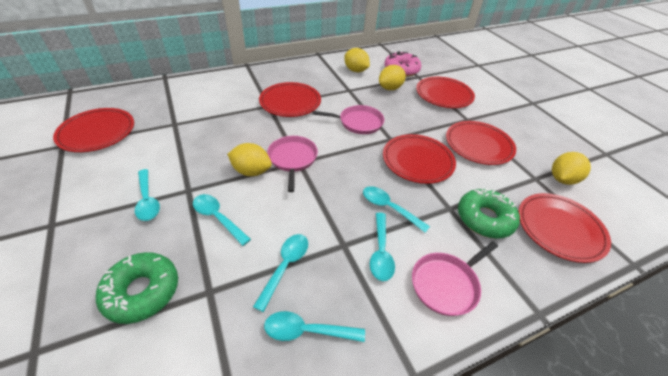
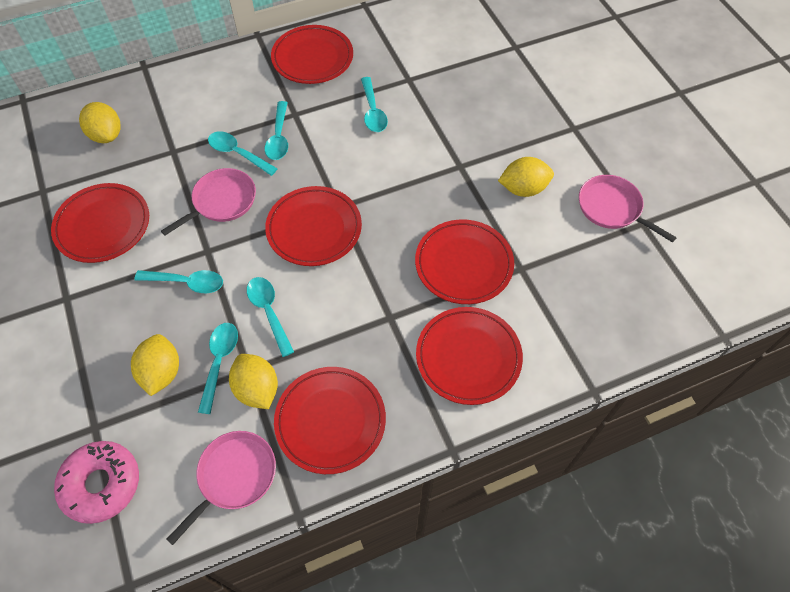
green donut: [96,252,178,324] [458,188,520,238] = 2 -> none = 0

